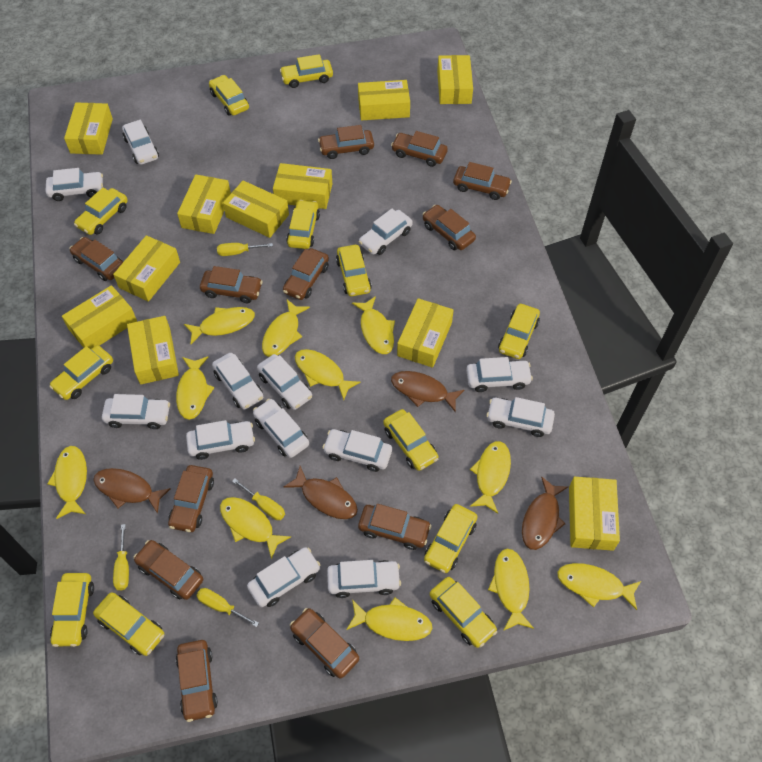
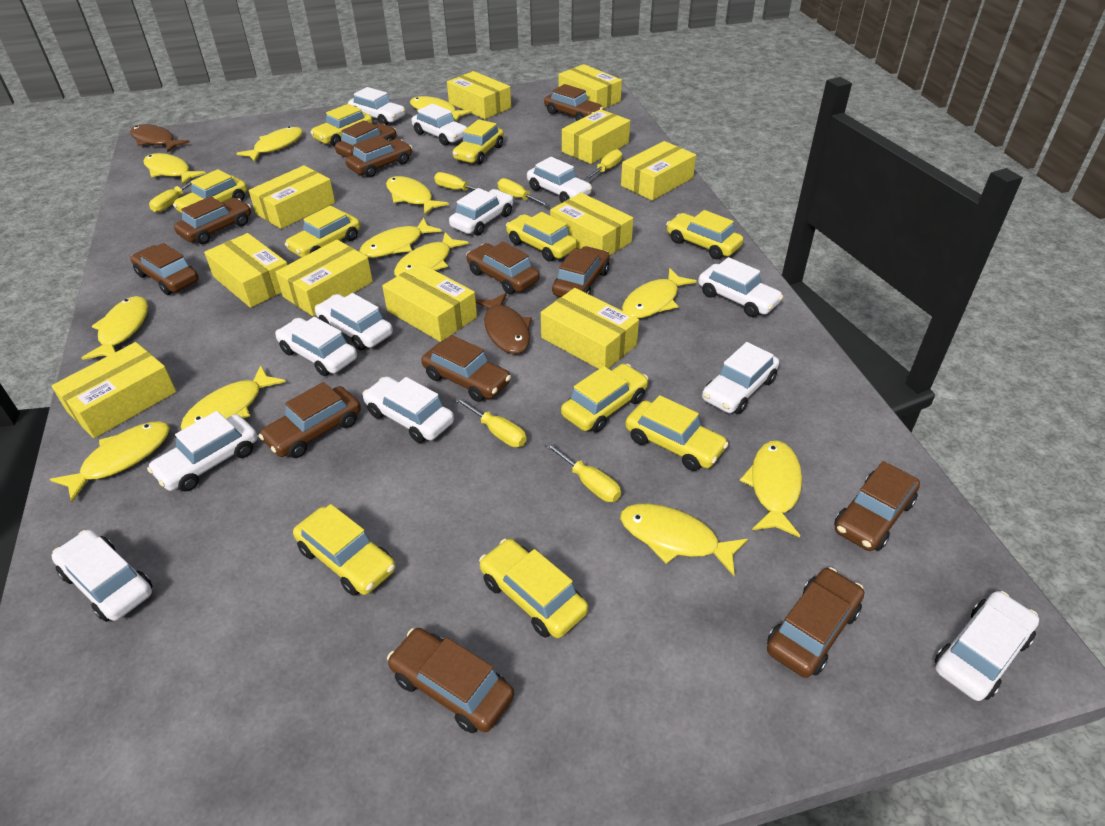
brown fish: [93,468,171,514] [284,466,358,519] [391,371,464,413] [522,476,568,550] = 4 -> [130,124,190,152] [476,293,532,354] = 2
white car: [46,168,103,201] [102,394,170,429] [122,120,159,165] [186,420,255,460] [212,353,263,410] [247,547,320,607] [253,399,309,458] [257,354,312,410] [322,429,392,472] [327,560,401,598] [359,209,413,255] [466,357,533,392] [486,397,555,437] = 13 -> [51,530,152,622] [147,411,258,492] [275,317,357,376] [315,293,393,350] [348,87,405,125] [362,376,454,443] [411,104,467,146] [449,188,513,236] [527,157,592,203] [698,257,783,317] [702,342,779,414] [935,591,1039,701] = 12
yellow car: [49,345,113,400] [50,573,94,647] [74,188,128,235] [93,592,164,656] [209,75,249,116] [280,54,333,88] [286,200,320,249] [336,245,372,296] [383,409,438,471] [424,504,478,573] [430,577,497,648] [498,304,540,359] = 12 -> [173,169,247,213] [285,205,360,258] [293,504,396,596] [310,104,373,146] [453,119,504,165] [479,539,588,638] [506,212,577,262] [561,364,648,433] [625,395,728,471] [666,210,744,259] = 10
yellow fish: [47,446,87,519] [176,356,214,420] [184,307,255,344] [220,497,291,559] [262,300,310,357] [295,349,361,400] [346,597,433,641] [352,296,395,354] [470,441,511,514] [488,548,534,631] [557,563,641,610] = 11 -> [50,421,170,502] [82,296,148,360] [143,153,206,185] [180,365,286,430] [236,127,303,162] [359,218,442,258] [386,176,449,215] [394,232,469,277] [410,96,472,121] [620,504,748,576] [622,268,697,318] [740,441,802,537] = 12
yellow screwdriver: [113,524,129,590] [196,588,259,627] [217,243,273,256] [232,479,285,520] = 4 -> [149,177,199,212] [434,172,489,192] [455,397,527,447] [498,178,550,206] [545,442,621,502] [584,149,622,180] = 6

